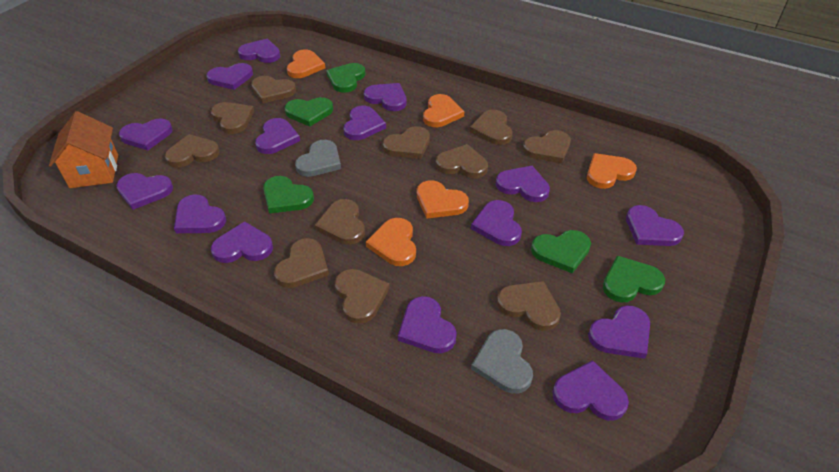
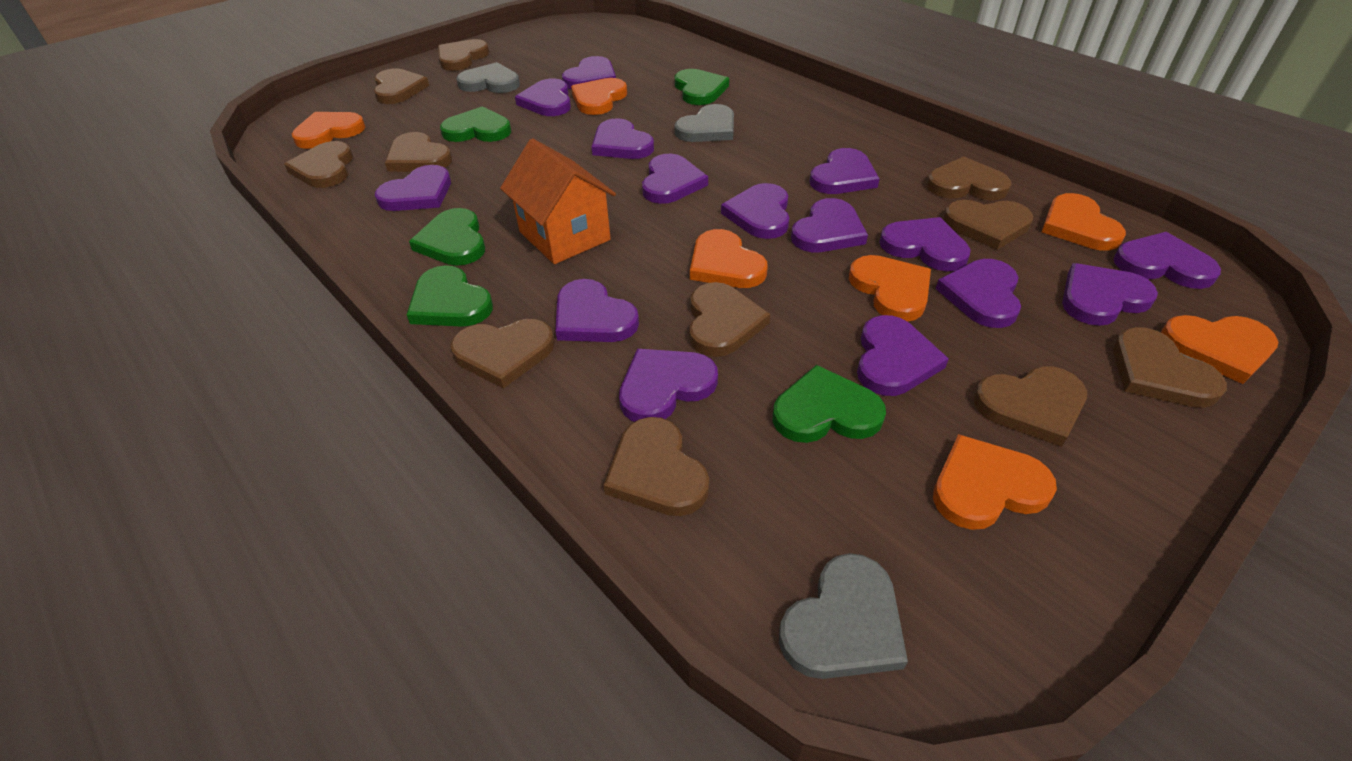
grey heart: [295,140,341,177] [471,329,533,394] = 2 -> [456,62,520,93] [675,104,734,142] [779,553,908,679] = 3
orange heart: [287,49,325,78] [366,218,416,266] [417,180,469,219] [423,94,464,127] [587,153,637,189] = 5 -> [292,112,365,149] [571,78,627,115] [690,229,768,288] [849,255,931,321] [933,434,1057,530] [1042,193,1126,251] [1161,315,1278,384] = 7

